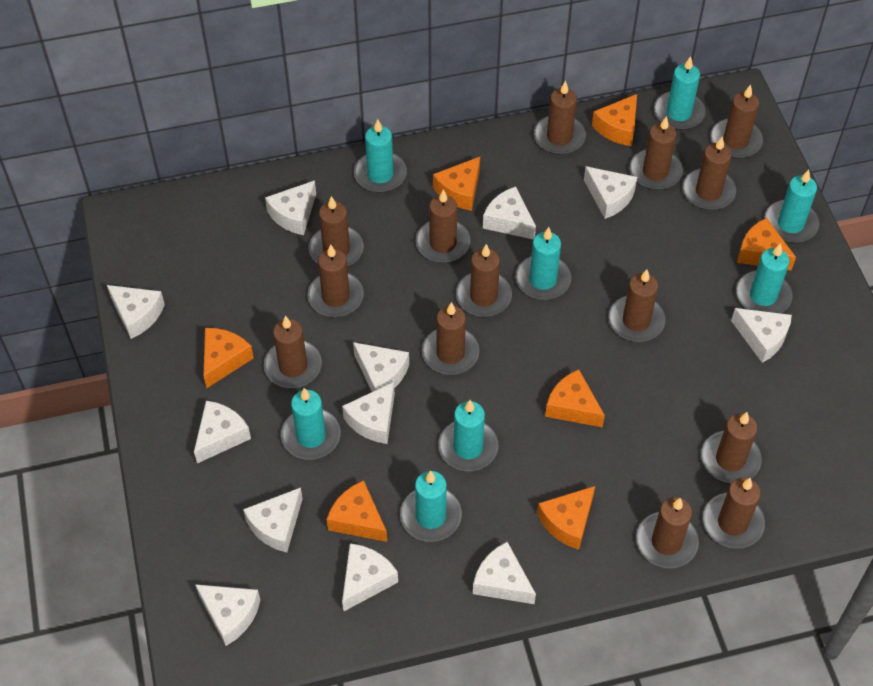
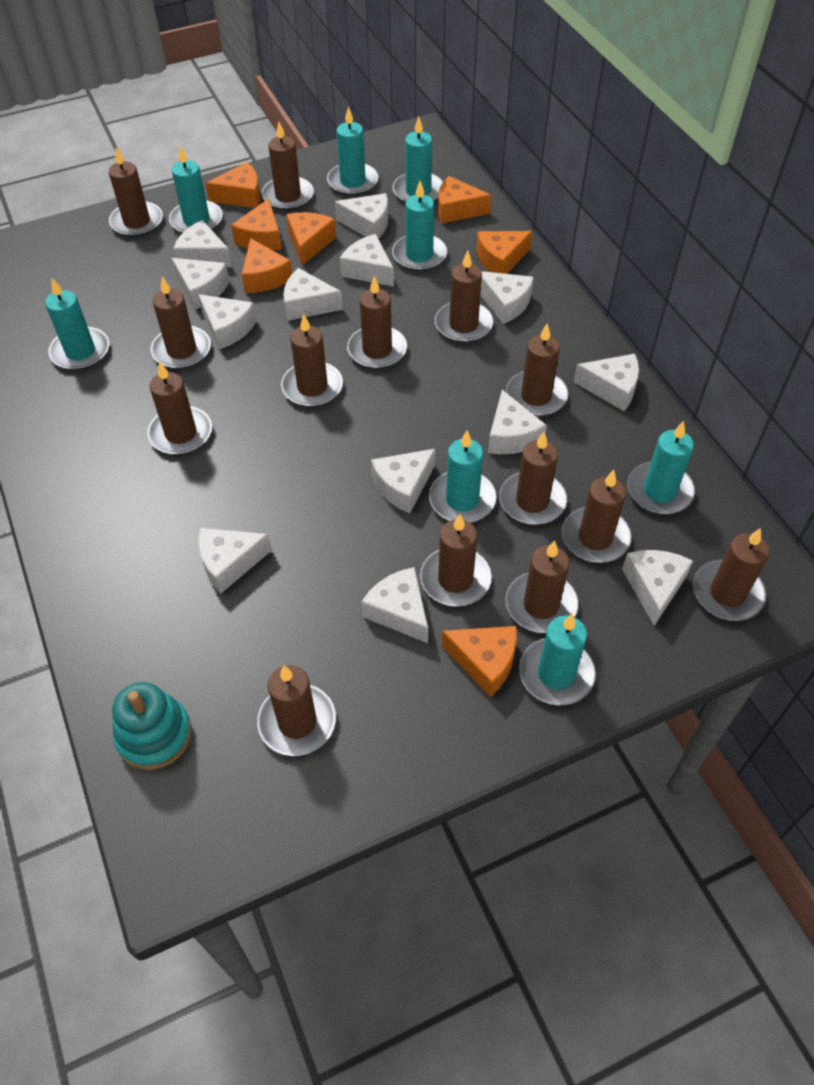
turquoise stacking toy: none = 0 -> [112,682,192,770] = 1
white cheese: [107,285,165,339] [194,401,251,463] [195,584,260,646] [243,487,303,553] [265,180,316,235] [342,382,395,444] [342,543,398,611] [353,342,409,392] [473,542,536,604] [483,187,536,240] [584,166,637,219] [731,308,792,363] = 12 -> [172,258,229,310] [173,220,232,267] [198,294,257,349] [198,528,272,593] [284,268,343,321] [335,193,388,239] [340,234,394,286] [361,567,428,643] [371,448,436,513] [480,271,534,324] [488,390,547,454] [574,354,639,411] [622,550,693,626] = 13

